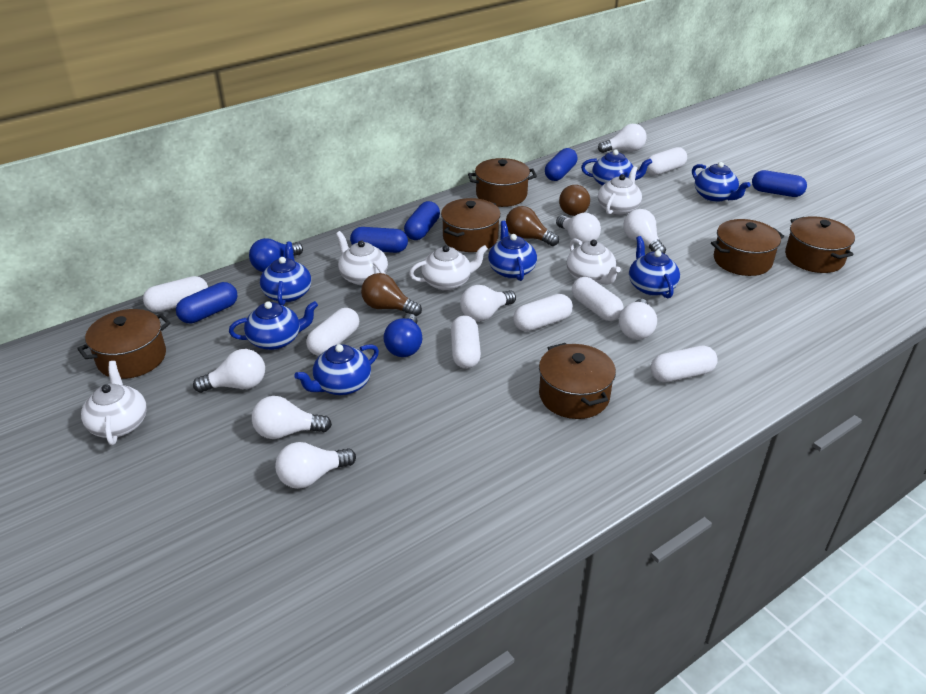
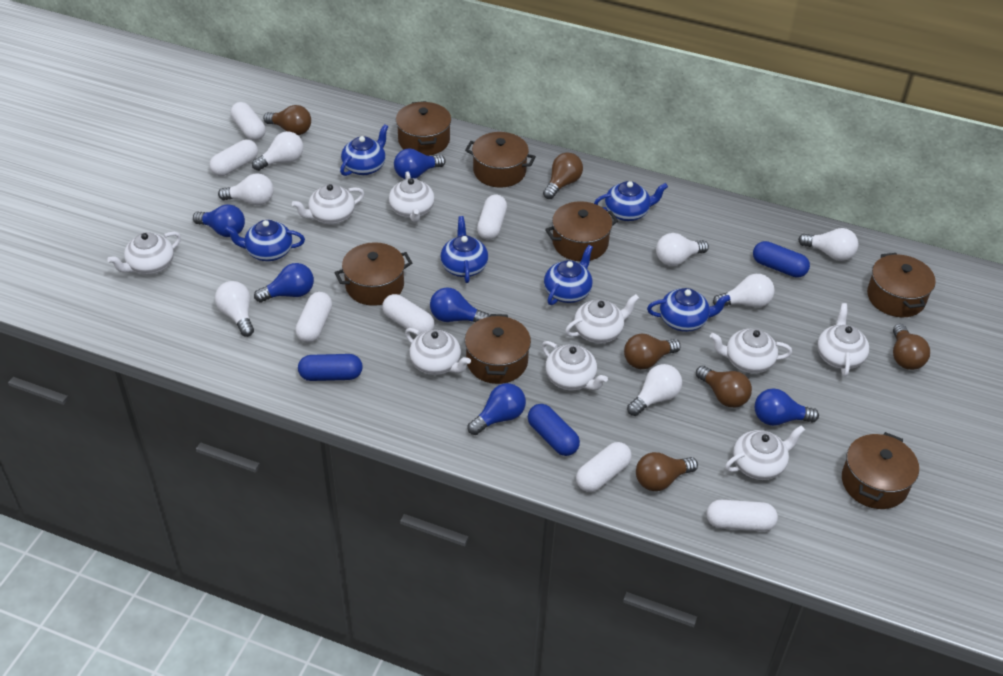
blue capsule: [176,282,237,323] [350,227,408,253] [404,201,440,240] [545,148,578,181] [752,170,807,197] = 5 -> [298,354,363,381] [528,404,580,456] [753,241,810,278] = 3
blue light bulb: [249,238,303,272] [383,314,423,357] = 2 -> [193,204,245,237] [254,263,314,302] [394,149,445,179] [430,288,490,322] [468,383,526,435] [755,388,819,426] = 6
blue teapot: [229,301,318,350] [260,242,311,306] [294,344,379,395] [488,221,537,281] [581,150,652,186] [629,236,680,299] [692,162,751,202] = 7 -> [224,220,305,261] [340,124,388,176] [441,216,488,283] [544,245,593,305] [594,181,668,221] [647,288,730,332] = 6
brown light bulb: [361,273,422,316] [506,206,559,246] [559,185,590,216] = 3 -> [263,105,311,135] [543,153,583,199] [624,334,681,369] [636,452,698,491] [696,366,752,408] [893,324,930,370] = 6
brown pot: [77,309,171,379] [441,198,501,252] [468,158,537,207] [539,343,616,419] [711,219,784,276] [785,216,855,273] = 6 -> [334,242,412,306] [396,101,451,156] [465,132,536,188] [465,314,531,384] [545,201,618,261] [842,432,919,509] [867,253,936,317] = 7
white light bulb: [193,349,265,393] [252,396,332,439] [275,442,356,489] [460,285,516,322] [556,213,601,245] [598,124,647,153] [619,299,657,340] [623,209,666,254] = 8 -> [215,281,254,337] [218,173,274,206] [252,131,304,171] [627,364,682,416] [656,233,709,266] [713,274,775,308] [798,228,858,261] = 7
white teapot: [81,361,147,445] [336,231,388,286] [409,245,488,291] [567,239,621,284] [598,166,642,215] = 5 -> [107,232,181,275] [292,184,364,224] [389,171,434,222] [405,328,471,375] [542,341,608,390] [565,294,639,344] [710,329,792,373] [725,425,805,480] [817,303,869,377] = 9

